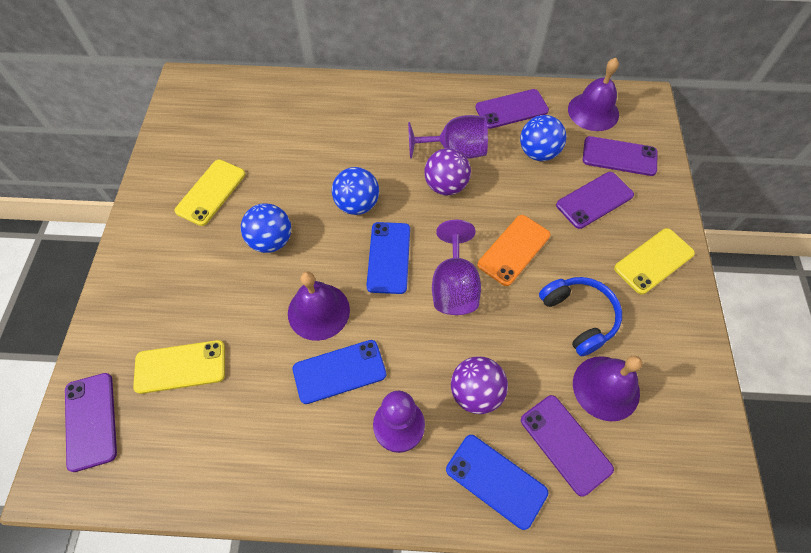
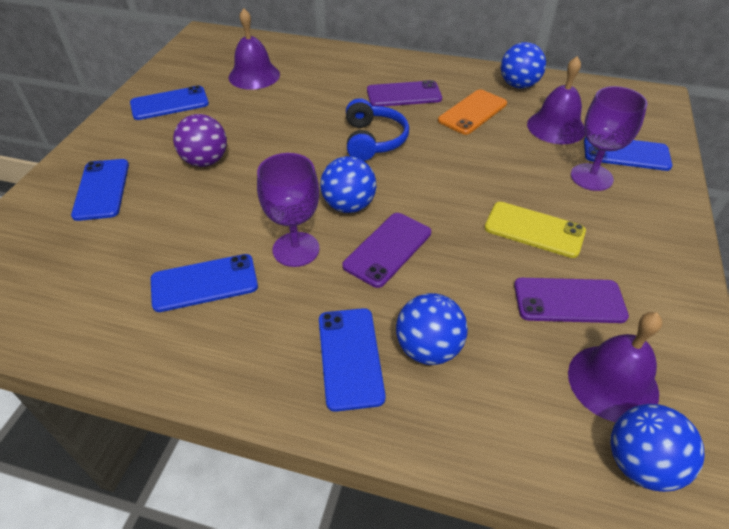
blue ball: [241,203,291,253] [332,167,379,215] [520,115,566,161] = 3 -> [320,156,376,213] [396,293,468,365] [501,42,546,89] [610,404,704,492] = 4
blue phone: [293,340,386,404] [366,222,410,294] [446,435,548,530] = 3 -> [71,159,129,221] [130,85,209,120] [151,254,258,312] [319,308,386,412] [584,136,672,171] = 5
purple ball: [424,148,471,195] [451,356,508,414] = 2 -> [173,114,227,167] = 1
purple pawn: [373,391,425,453] = 1 -> none = 0
purple phone: [65,373,117,472] [475,89,549,129] [521,395,614,496] [556,172,634,229] [583,136,658,176] = 5 -> [342,213,431,288] [367,80,442,106] [514,278,629,323] = 3
yellow phone: [133,340,225,394] [174,159,245,226] [614,228,695,294] = 3 -> [485,202,586,258] = 1

